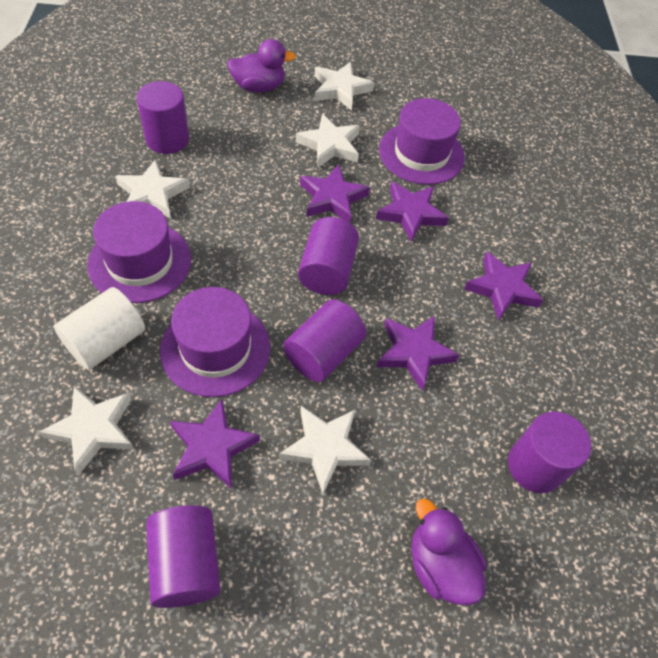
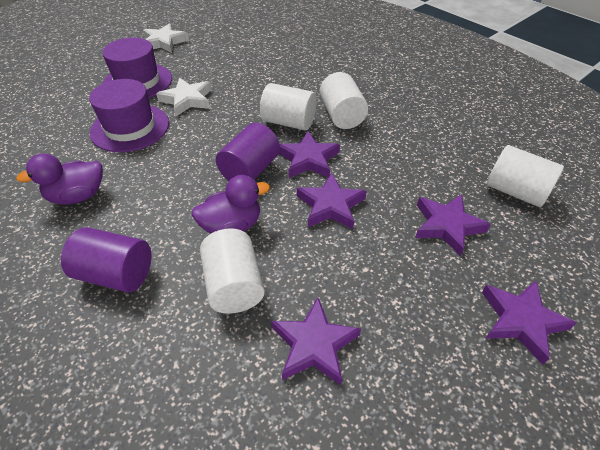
purple cylinder: [136,81,189,154] [146,505,221,608] [283,299,366,382] [298,217,359,295] [508,412,591,493] = 5 -> [61,227,151,293] [216,123,280,181] = 2
purple hat: [87,201,191,303] [160,287,270,397] [379,98,465,185] = 3 -> [89,79,169,152] [102,38,172,98] = 2
white cylinder: [54,287,145,370] = 1 -> [200,228,265,313] [260,83,317,131] [319,72,368,129] [487,145,564,207] = 4
white star: [39,386,134,476] [115,159,190,218] [279,406,371,494] [296,114,360,168] [315,62,374,111] = 5 -> [143,23,189,53] [156,78,212,116] = 2

